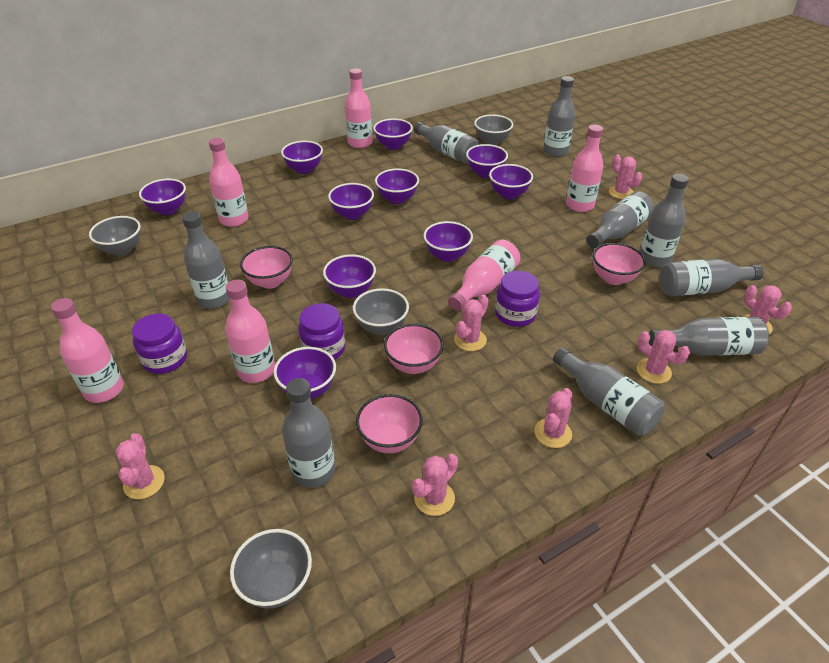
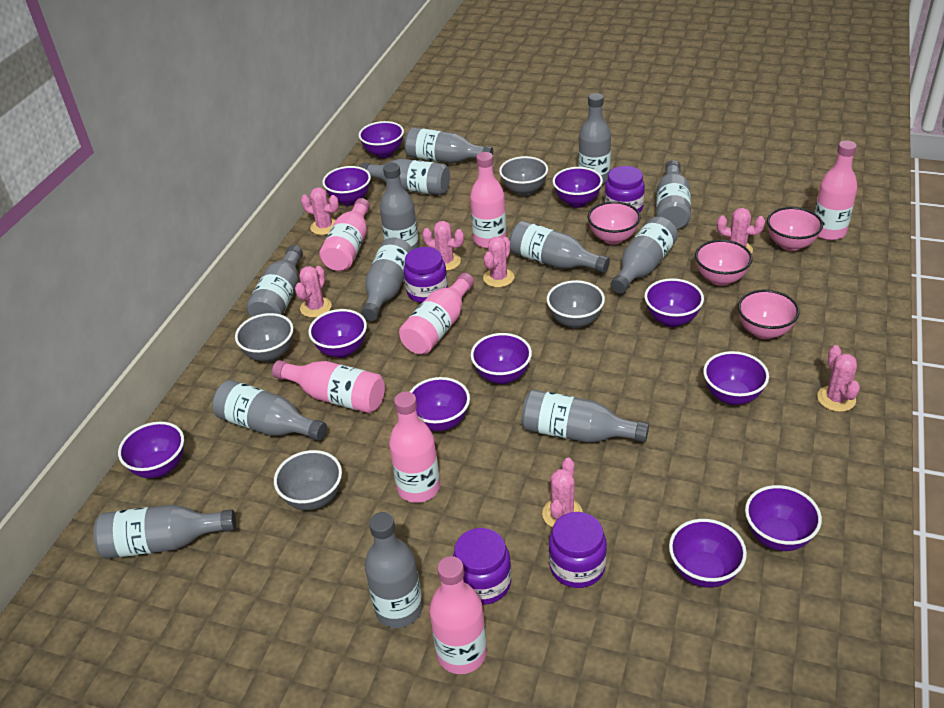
grey bottle: [182,211,230,309] [282,378,335,488] [414,122,479,164] [543,76,575,157] [553,347,665,436] [587,191,654,248] [640,174,689,267] [649,317,769,356] [659,259,764,296] = 9 -> [94,505,236,559] [212,380,327,441] [246,245,303,317] [360,159,450,195] [361,237,413,321] [365,512,423,628] [380,163,419,249] [405,127,493,164] [509,221,610,273] [521,389,649,443] [578,93,611,184] [611,217,678,294] [656,160,691,230] = 13
pink bottle: [51,298,124,403] [209,138,249,227] [225,280,275,383] [345,69,372,148] [448,240,520,311] [566,125,603,212] = 6 -> [272,360,385,413] [319,198,370,271] [389,392,440,503] [399,273,474,355] [429,556,487,674] [470,152,506,248] [814,140,857,240] = 7
purple bowl: [139,179,186,215] [274,347,336,399] [281,141,323,174] [323,254,376,298] [328,183,374,220] [373,118,413,150] [375,168,419,204] [424,221,473,262] [466,144,508,178] [489,164,533,199] = 10 -> [118,422,184,478] [308,309,367,358] [322,166,371,206] [359,121,404,158] [410,377,470,431] [471,333,532,384] [553,167,603,208] [644,278,704,327] [669,519,747,588] [703,351,769,405] [745,485,822,551] = 11
purple jar: [132,314,187,374] [298,303,345,360] [495,271,540,327] = 3 -> [403,247,448,303] [453,528,511,605] [549,512,607,588] [605,166,645,212] = 4

